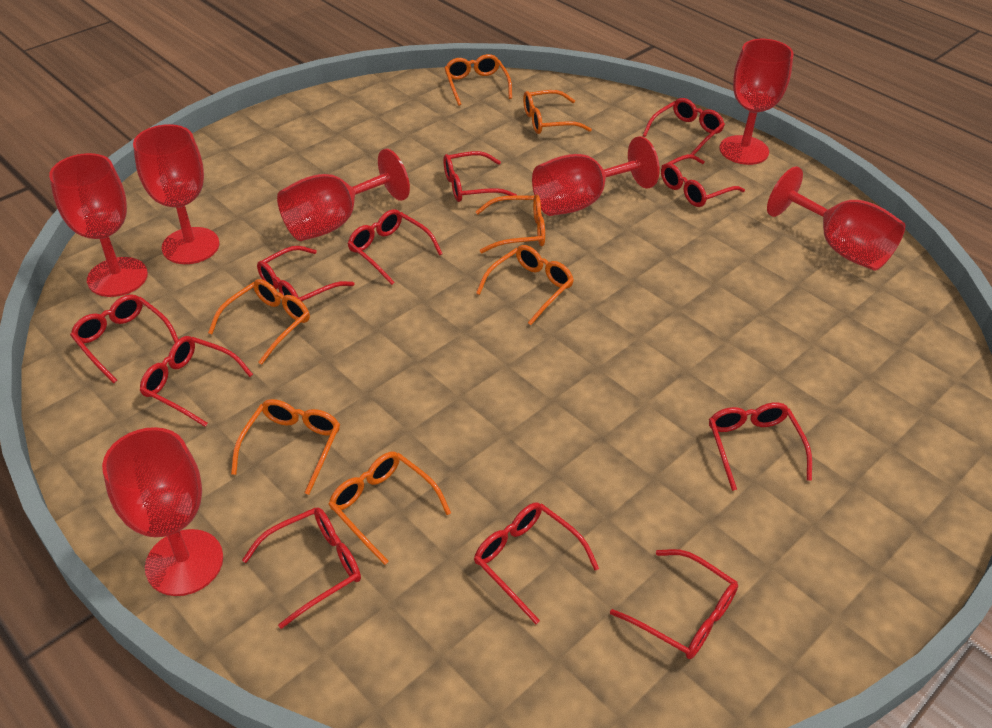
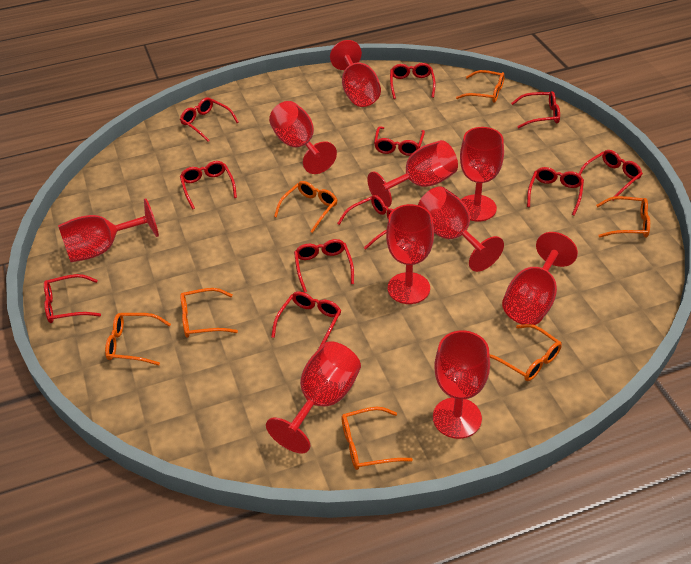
red goblet: [49,153,148,297] [102,427,223,596] [133,124,220,264] [277,149,410,241] [532,136,660,216] [719,39,793,165] [767,166,905,271] = 7 -> [58,198,159,262] [266,341,361,453] [269,101,337,174] [330,40,381,107] [367,140,458,207] [386,204,434,304] [418,187,504,272] [433,331,490,439] [460,127,504,221] [502,232,578,325] = 10

